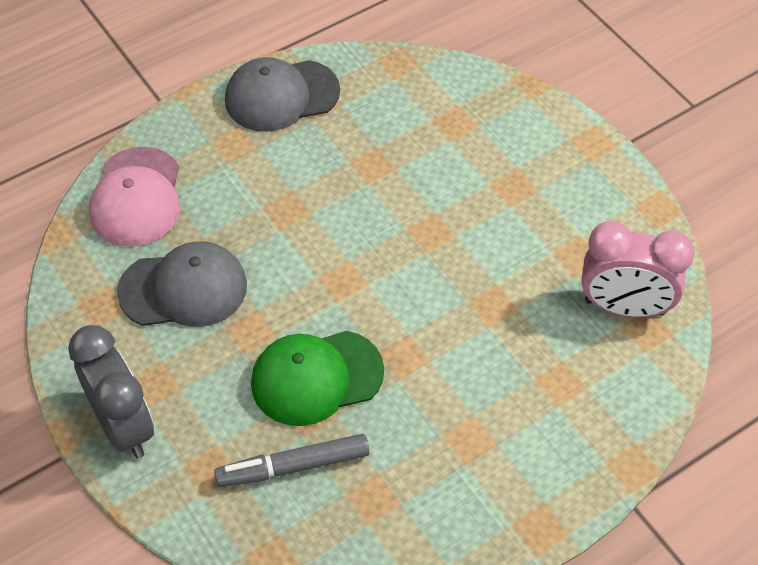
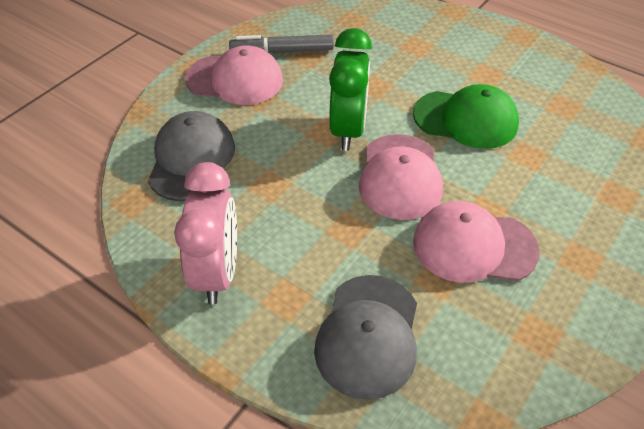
green clock: none = 0 -> [329,28,372,151] = 1
grey clock: [68,325,154,458] = 1 -> none = 0
pink cap: [89,147,180,247] = 1 -> [185,46,283,105] [359,134,443,220] [413,201,540,283] = 3

